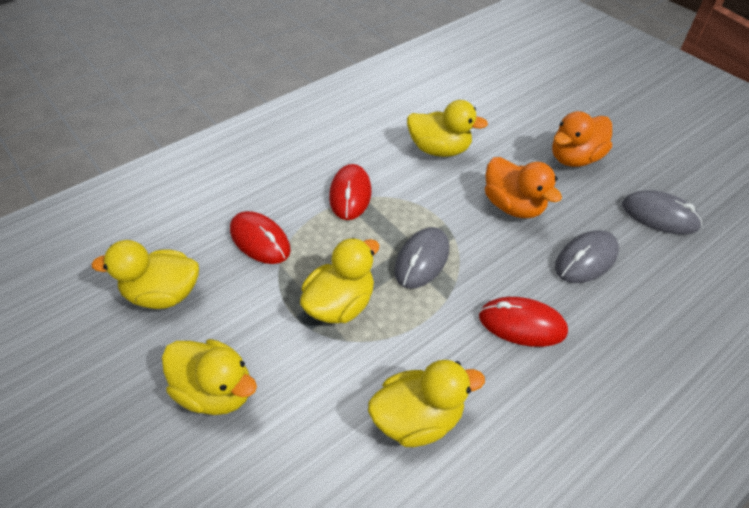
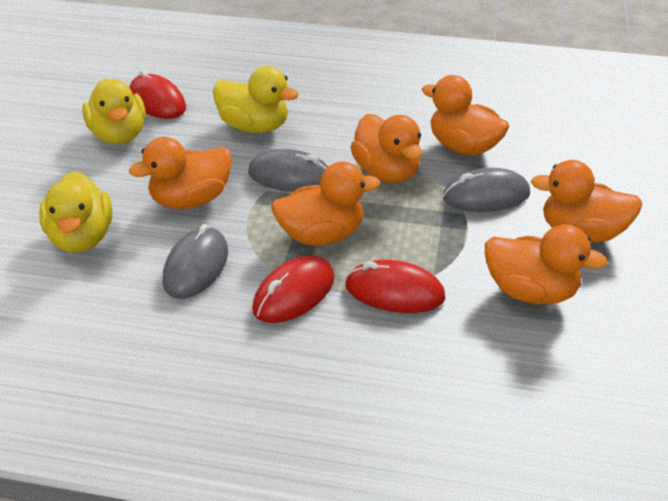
orange duck: [485,157,562,218] [552,111,612,167] = 2 -> [129,137,232,209] [271,161,381,245] [351,114,423,183] [422,75,509,155] [485,224,608,305] [531,160,642,242] = 6
yellow duck: [92,240,199,309] [162,339,257,415] [300,238,379,323] [368,360,485,447] [407,100,488,157] = 5 -> [39,171,112,253] [82,78,146,144] [213,66,299,133] = 3

